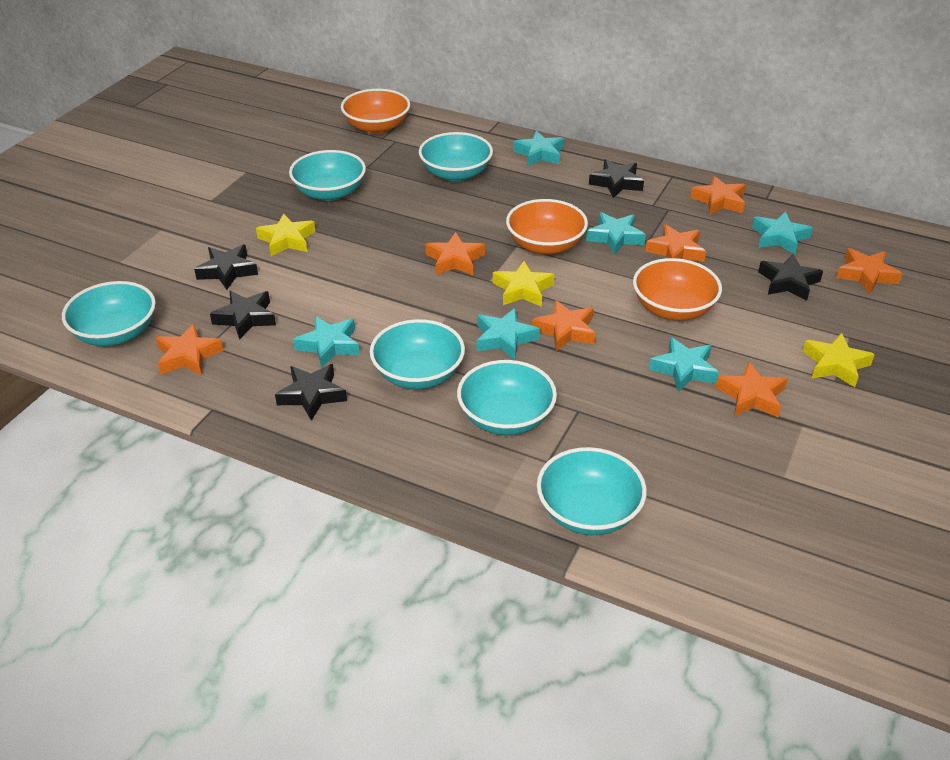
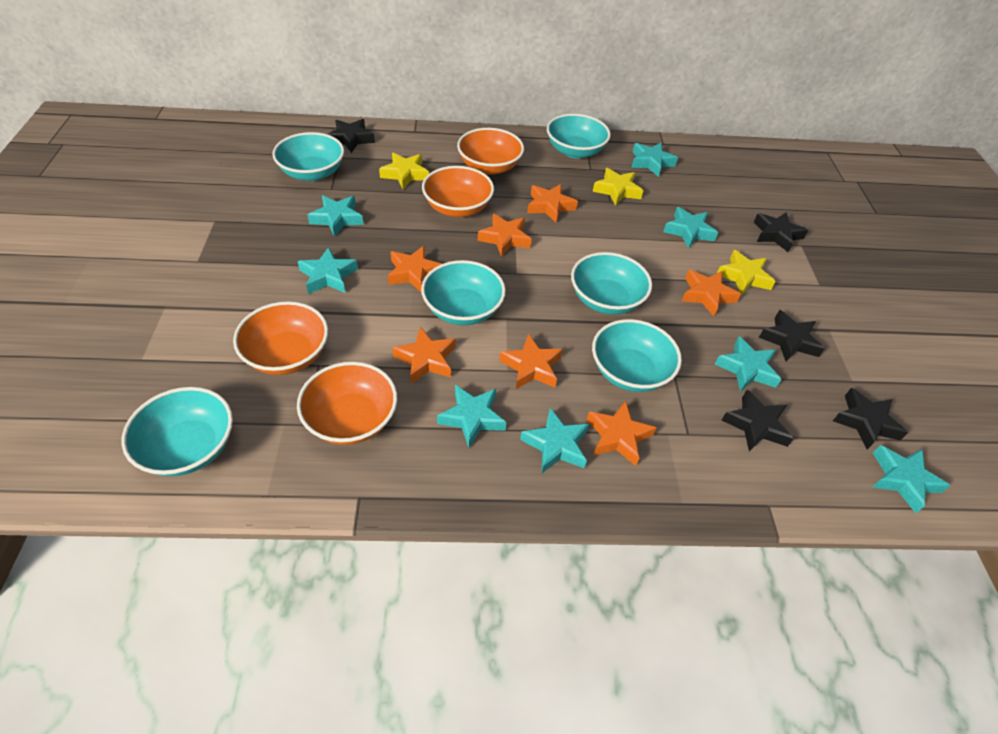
orange bowl: [341,89,410,134] [506,199,588,255] [633,258,722,320] = 3 -> [233,301,328,375] [297,362,397,445] [422,166,494,217] [457,128,524,175] = 4
turquoise star: [293,316,360,368] [476,308,540,360] [513,131,564,166] [586,212,646,255] [649,337,719,392] [752,212,813,254] = 6 -> [298,247,358,294] [308,195,363,237] [437,385,506,448] [520,408,589,473] [631,143,678,177] [663,207,718,249] [715,336,782,392] [873,445,950,513] = 8

